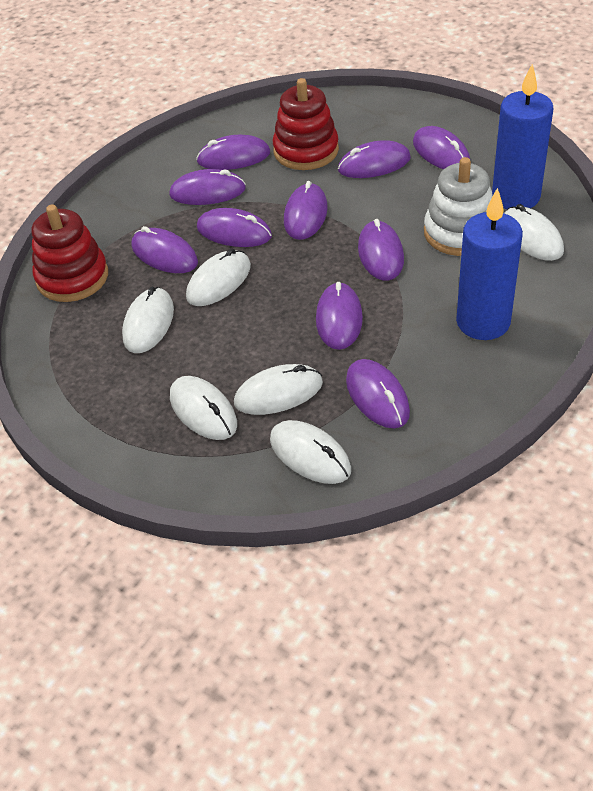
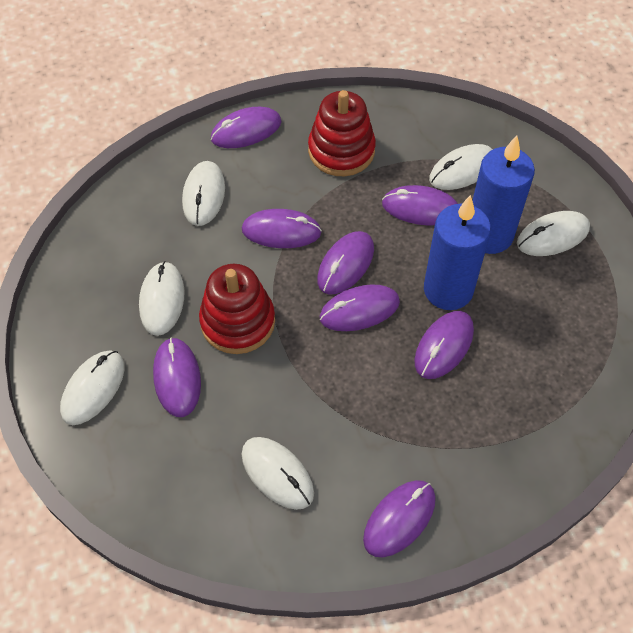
purple mouse: [132,226,198,273] [169,169,246,205] [196,135,270,170] [197,208,272,247] [284,181,328,240] [316,282,363,350] [338,141,411,178] [346,359,410,428] [358,219,404,281] [413,126,470,169] = 10 -> [153,338,201,417] [211,107,282,148] [242,209,322,248] [317,231,374,295] [320,284,400,331] [363,480,436,557] [382,185,458,225] [414,311,474,379] = 8
white stacking toy: [424,157,493,256] = 1 -> none = 0

